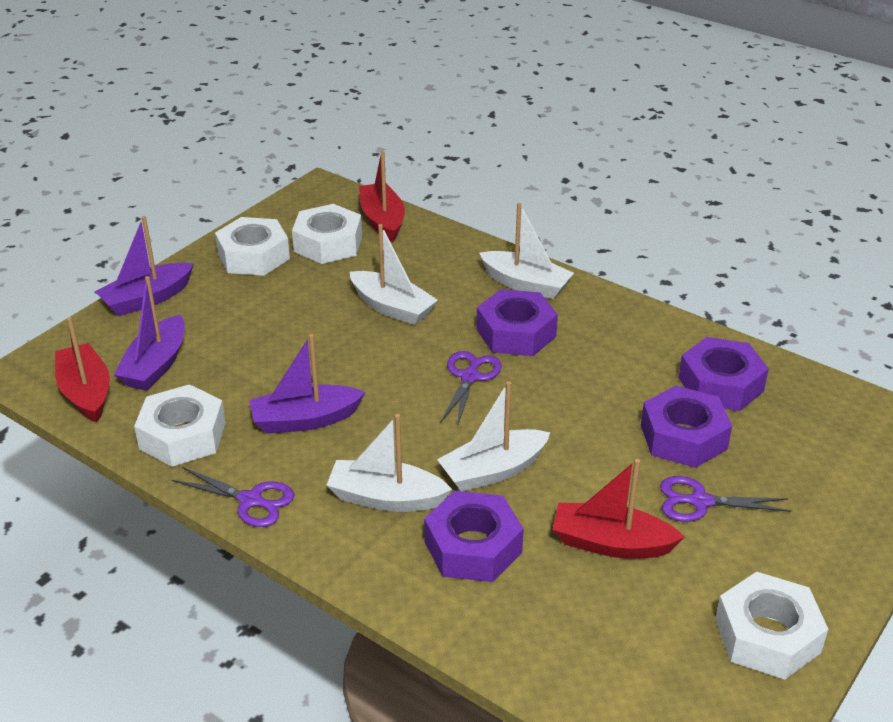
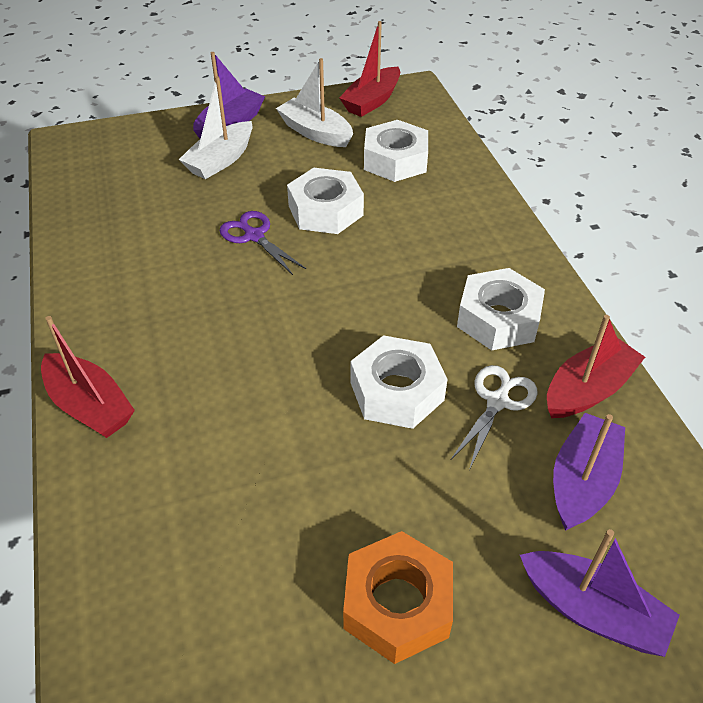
orange nut: none = 0 -> [343,531,453,664] = 1
purple nut: [424,491,524,582] [476,289,558,356] [641,386,732,468] [678,337,769,411] = 4 -> none = 0
purple scissors: [172,467,294,527] [440,351,502,427] [660,476,791,522] = 3 -> [220,211,306,275] = 1
white boat: [326,414,452,512] [350,224,438,325] [437,381,550,491] [479,203,574,299] = 4 -> [179,76,253,179] [276,58,353,147] = 2
white scissors: none = 0 -> [450,365,537,470] = 1

